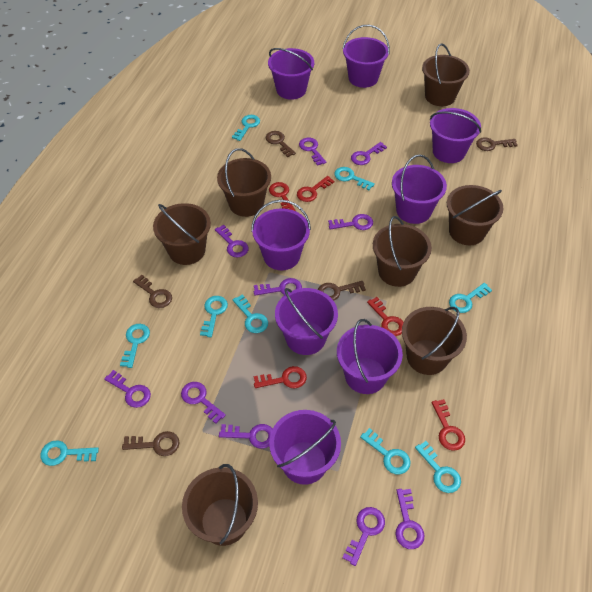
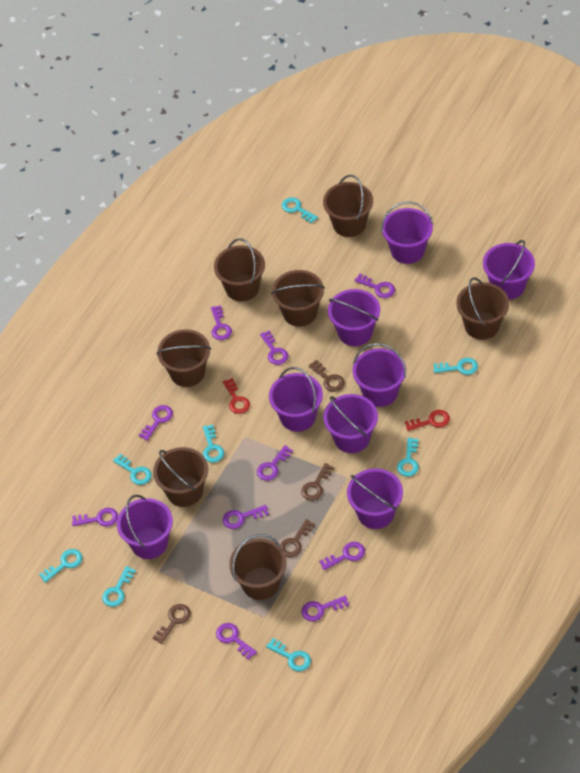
brown key: [122,431,180,456] [133,275,172,308] [266,131,296,158] [318,281,366,301] [476,137,518,151] = 5 -> [153,604,191,644] [280,519,315,557] [301,463,334,501] [308,360,345,392] = 4
red key: [254,366,307,388] [269,182,296,211] [297,176,334,202] [367,297,404,336] [432,399,465,451] = 5 -> [223,378,250,414] [405,410,450,431] = 2
turquoise key: [40,440,99,466] [120,324,150,368] [200,296,228,337] [232,115,260,141] [232,294,268,333] [334,167,375,190] [360,428,411,474] [415,441,461,493] [449,283,492,313] = 9 -> [39,549,83,583] [102,566,136,607] [113,454,152,485] [203,425,224,463] [266,638,311,672] [282,197,318,224] [397,438,419,477] [433,358,478,375] = 8

